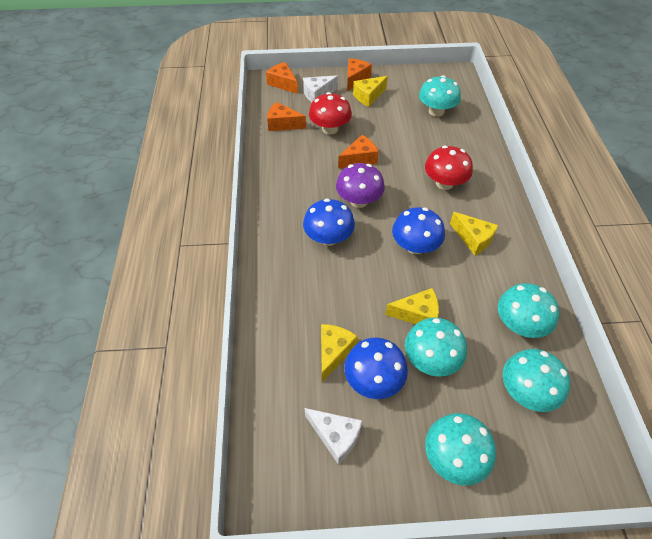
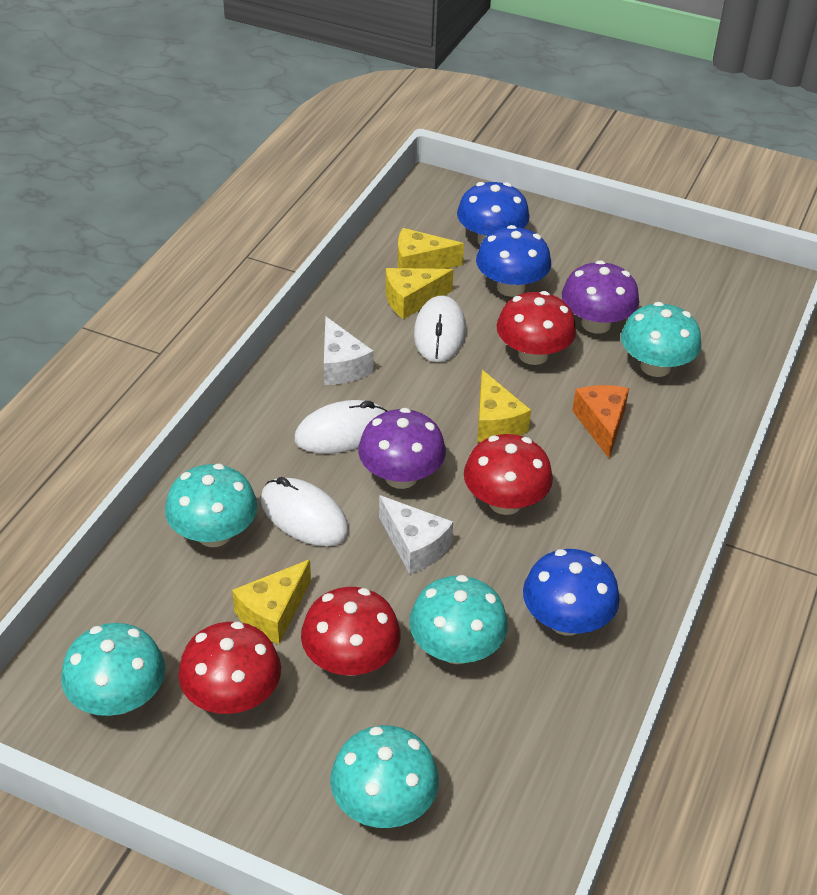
orange cheese: [266,62,298,94] [267,102,306,131] [338,135,379,169] [347,58,372,91] = 4 -> [572,385,629,458] = 1
purple mushroom: [336,163,385,208] = 1 -> [358,408,446,489] [562,260,639,334] = 2
red mushroom: [309,92,352,134] [425,146,473,190] = 2 -> [178,622,281,714] [301,587,400,676] [464,434,553,515] [497,291,576,365] = 4
white mouse: none = 0 -> [261,477,349,546] [294,400,387,454] [414,295,466,362] = 3

